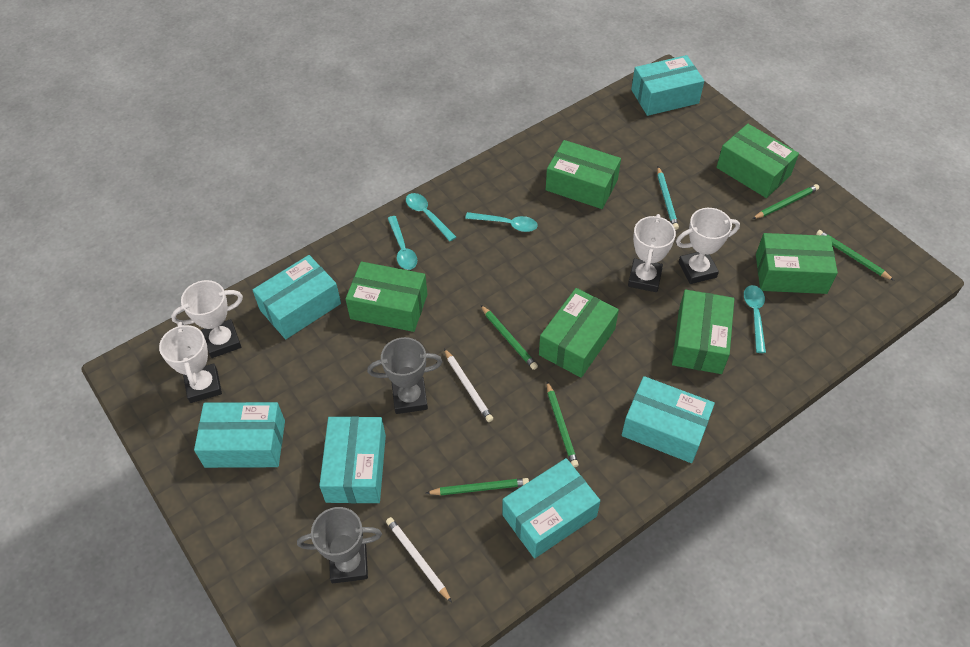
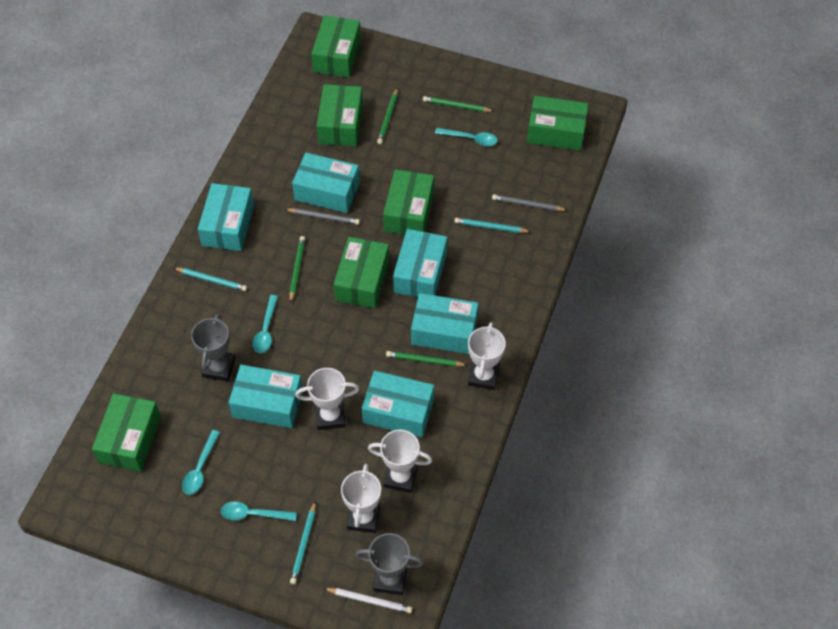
green pencil: [426,478,529,495] [481,305,538,370] [547,381,579,468] [752,184,819,219] [816,230,894,281] = 5 -> [289,236,305,303] [377,88,398,144] [386,351,468,367] [423,96,493,112] = 4
grey pencil: none = 0 -> [285,208,360,225] [492,194,568,211] = 2
turquoise pencil: [657,167,679,230] = 1 -> [174,268,247,291] [290,501,316,584] [454,218,531,233] = 3
white pencil: [386,517,452,603] [444,349,493,422] = 2 -> [323,588,412,613] = 1

